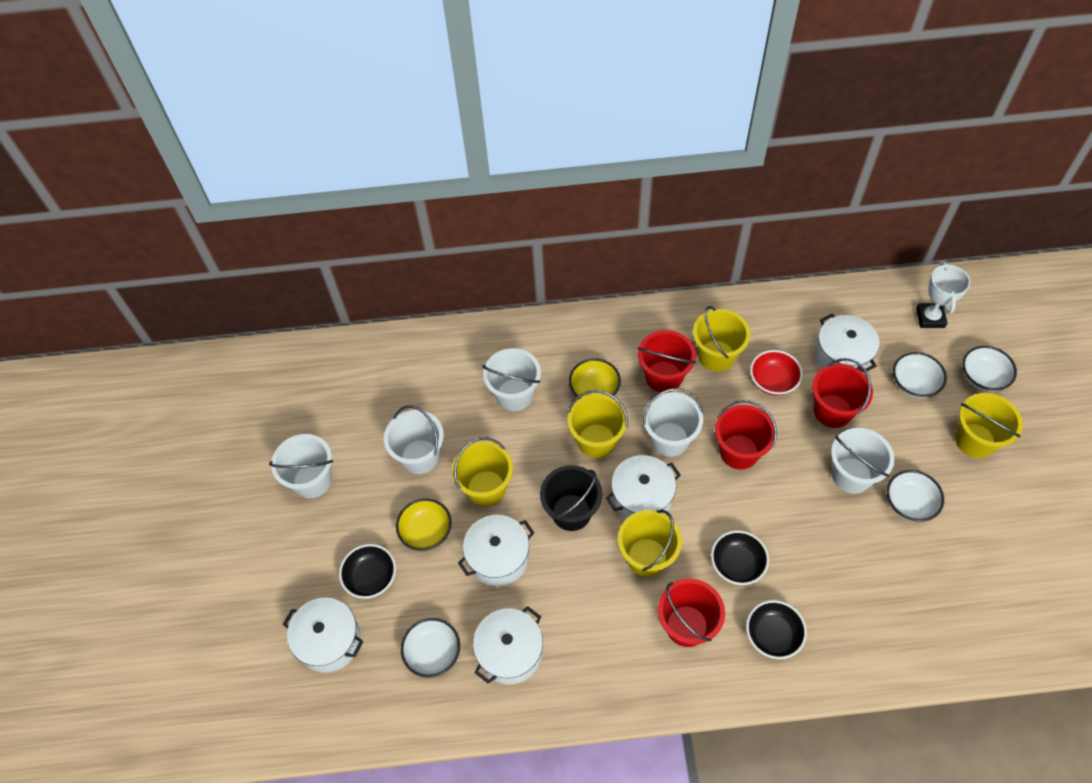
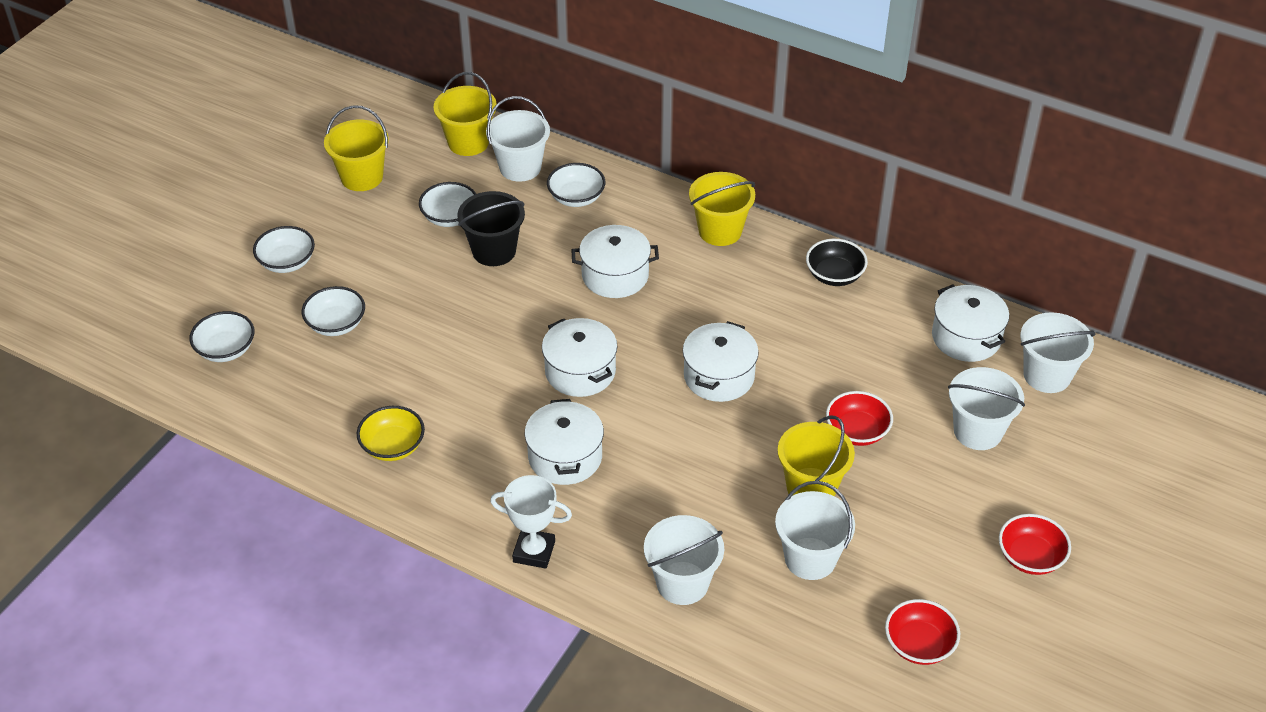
black bowl: [339,544,396,599] [711,530,769,585] [746,600,807,659] = 3 -> [806,239,868,286] = 1
red bowl: [750,350,803,395] = 1 -> [826,391,893,446] [885,599,960,665] [999,514,1071,575] = 3
red bucket: [638,330,696,393] [658,579,725,647] [715,400,777,470] [812,358,873,428] = 4 -> none = 0
white bowl: [401,618,460,678] [887,470,944,522] [893,352,947,398] [962,346,1017,392] = 4 -> [189,311,254,362] [253,226,315,273] [302,286,365,336] [419,182,476,227] [547,163,605,207] = 5
yellow bowl: [396,498,452,551] [569,358,621,399] = 2 -> [357,406,425,461] = 1
yellow bucket: [452,437,513,506] [567,390,628,458] [618,510,682,577] [693,306,751,372] [955,393,1023,458] = 5 -> [324,105,389,191] [434,72,497,156] [689,172,755,246] [778,415,855,496] = 4

